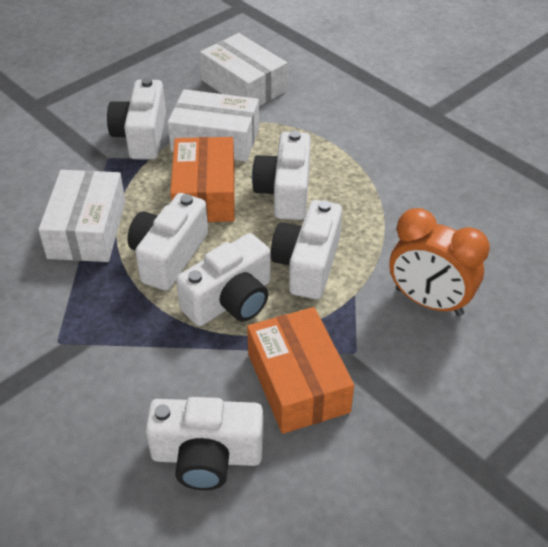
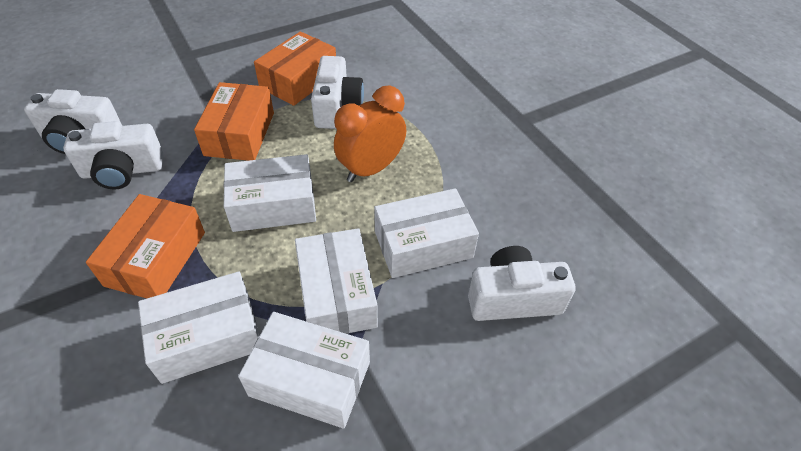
orange box: [170,137,235,222] [247,307,354,434] = 2 -> [86,194,205,298] [194,82,274,161] [254,31,336,106] = 3
white box: [38,170,126,262] [168,89,259,162] [200,33,287,106] = 3 -> [138,271,259,384] [224,154,316,232] [238,312,370,429] [295,228,378,334] [374,188,479,278] = 5
white camera: [107,78,166,160] [127,193,208,291] [145,397,263,490] [176,233,271,326] [252,131,311,220] [271,200,342,299] = 6 -> [24,89,122,154] [63,121,164,189] [311,56,364,129] [468,246,576,321] = 4

